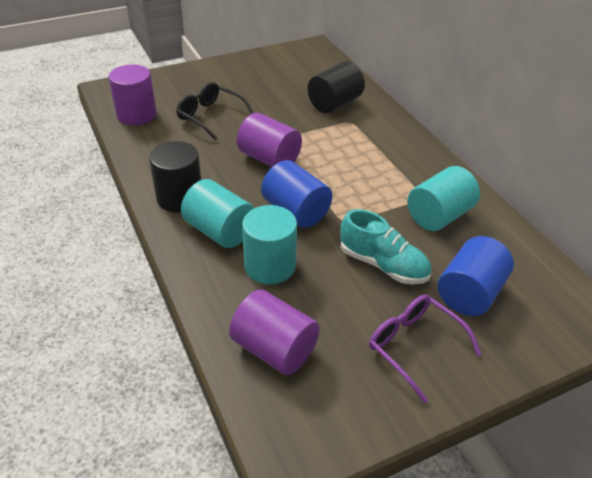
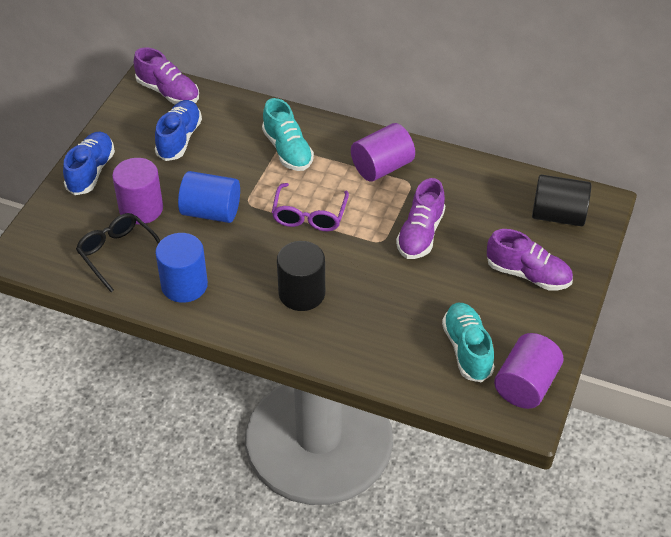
blue shoe: none = 0 -> [63,132,115,195] [155,100,202,161] = 2
purple shoe: none = 0 -> [134,47,199,105] [396,178,445,259] [487,229,573,291] = 3
turquoise cylinder: [181,179,254,248] [242,205,297,284] [407,166,480,231] = 3 -> none = 0
turquoise shoe: [340,209,432,284] = 1 -> [262,98,314,171] [442,303,495,382] = 2

